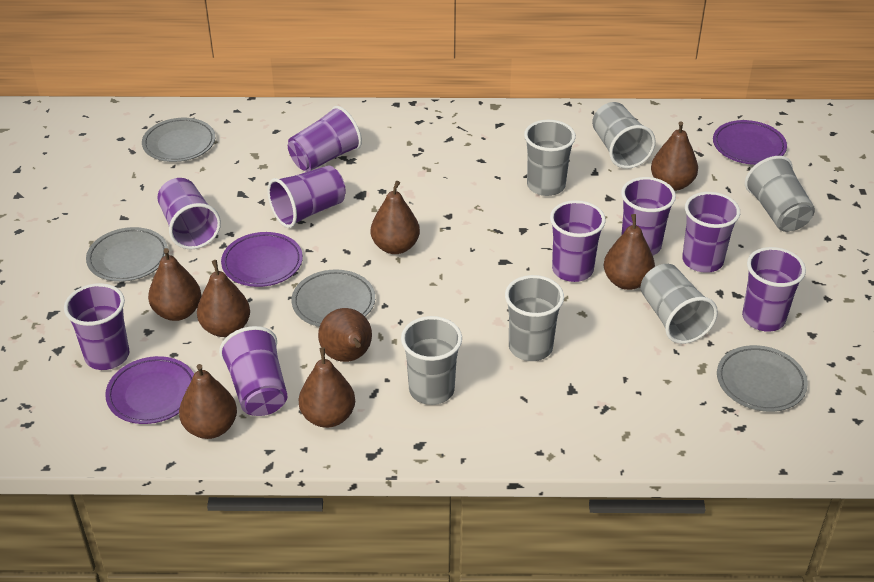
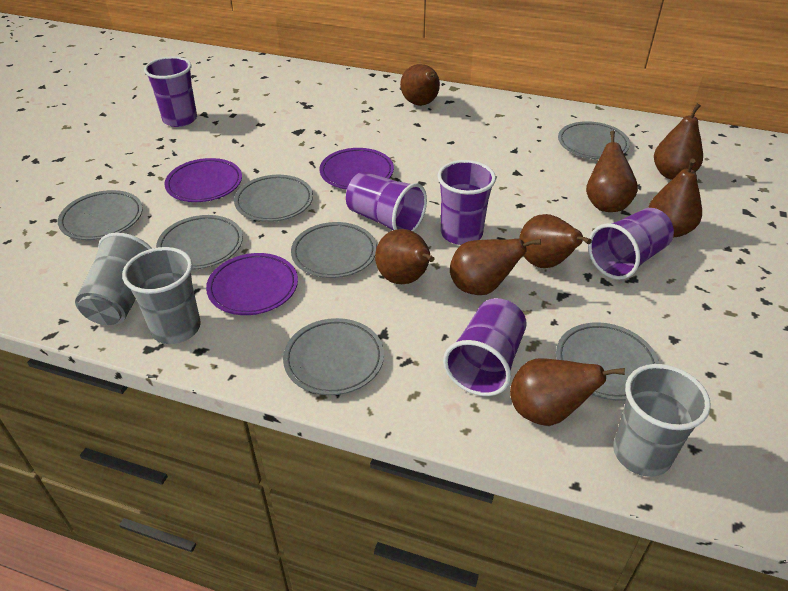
grey cup: [401,316,462,405] [505,275,564,361] [524,120,576,196] [592,102,656,169] [641,264,718,344] [745,156,815,232] = 6 -> [75,232,152,325] [122,247,201,344] [613,364,711,477] = 3
grey plate: [86,227,168,282] [142,118,215,162] [291,269,375,327] [717,345,808,412] = 4 -> [58,190,143,240] [156,215,243,270] [234,175,313,222] [283,318,384,395] [291,222,377,278] [556,322,659,400] [558,121,630,159] = 7
purple cup: [64,283,130,370] [158,178,221,249] [219,326,288,416] [267,165,346,228] [288,106,362,172] [550,200,606,282] [621,177,676,255] [682,192,740,273] [742,247,806,332] = 9 -> [144,56,197,127] [346,172,427,232] [438,160,496,245] [443,298,527,396] [588,208,674,280] = 5

